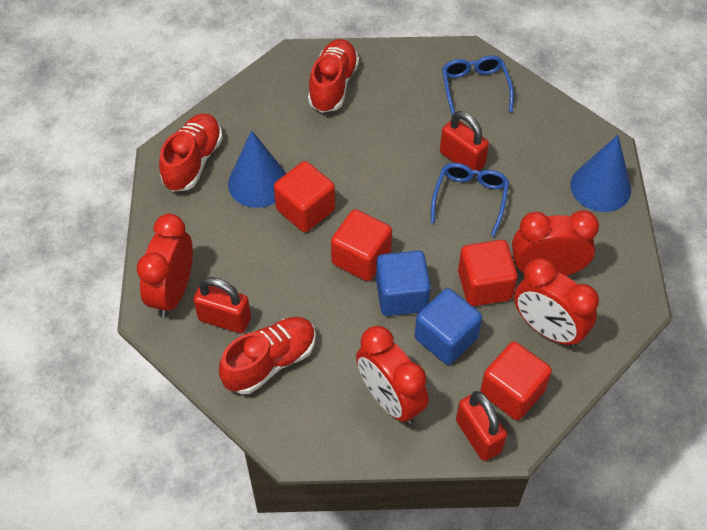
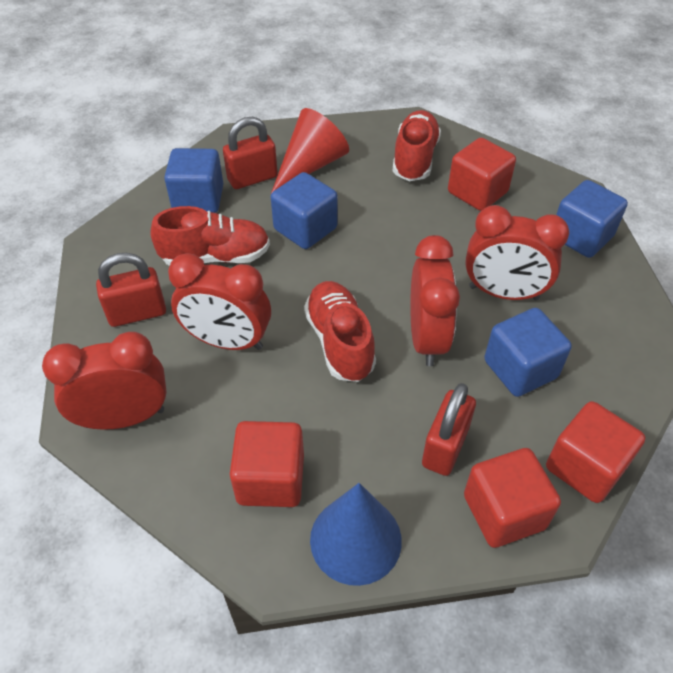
blue cone: [228,130,286,208] [570,135,631,212] = 2 -> [310,483,402,586] = 1
blue cube: [376,251,431,316] [415,288,482,365] = 2 -> [164,148,223,213] [271,172,338,249] [484,308,572,397] [556,180,628,258] = 4
blue glasses: [431,163,509,236] [442,56,514,115] = 2 -> none = 0
red cone: none = 0 -> [271,108,349,194] = 1

